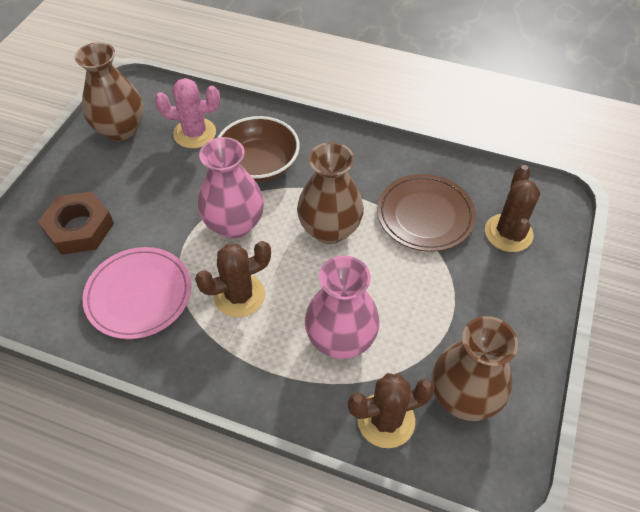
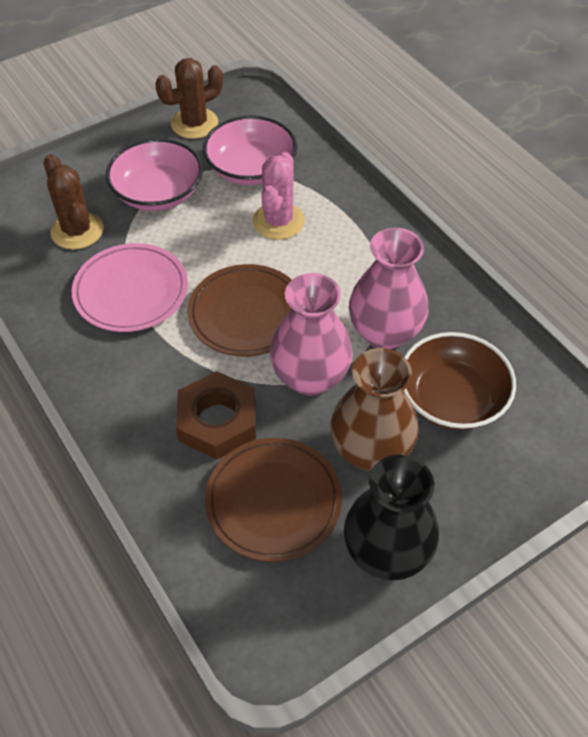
black vase: none = 0 -> [344,454,439,581] = 1
brown cactus: [195,241,271,317] [348,373,435,448] [485,165,540,252] = 3 -> [44,154,103,250] [155,58,223,139] = 2
brown plate: [377,174,476,252] = 1 -> [187,264,292,357] [205,438,342,562] = 2
brown vase: [75,42,144,141] [297,142,364,244] [432,316,518,421] = 3 -> [330,348,419,471] = 1
pink bowl: none = 0 -> [106,138,203,211] [203,115,297,185] = 2

